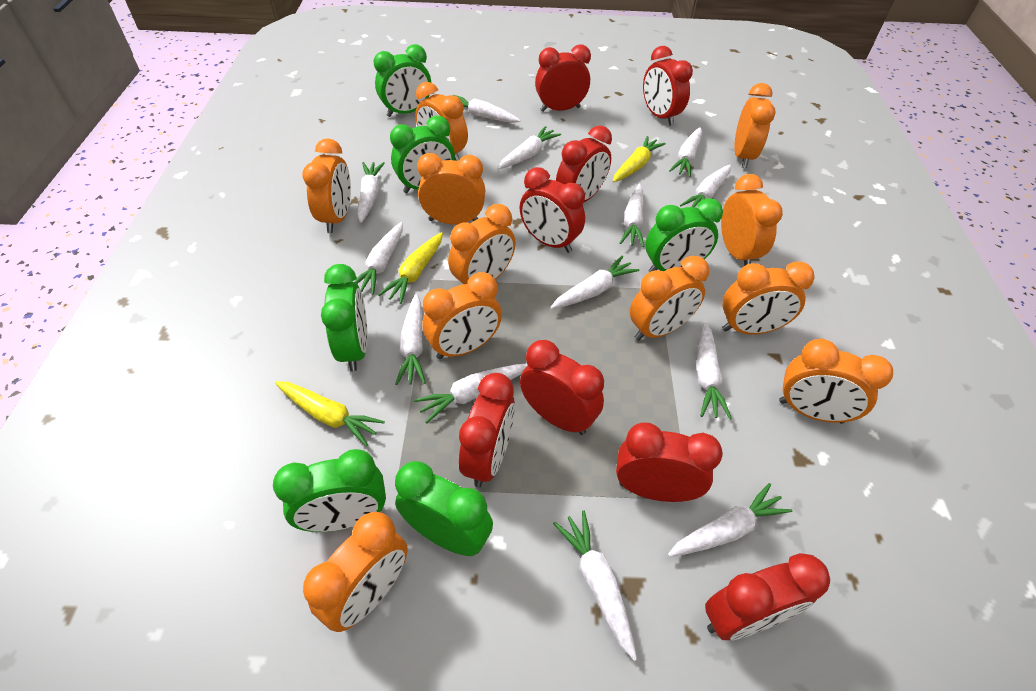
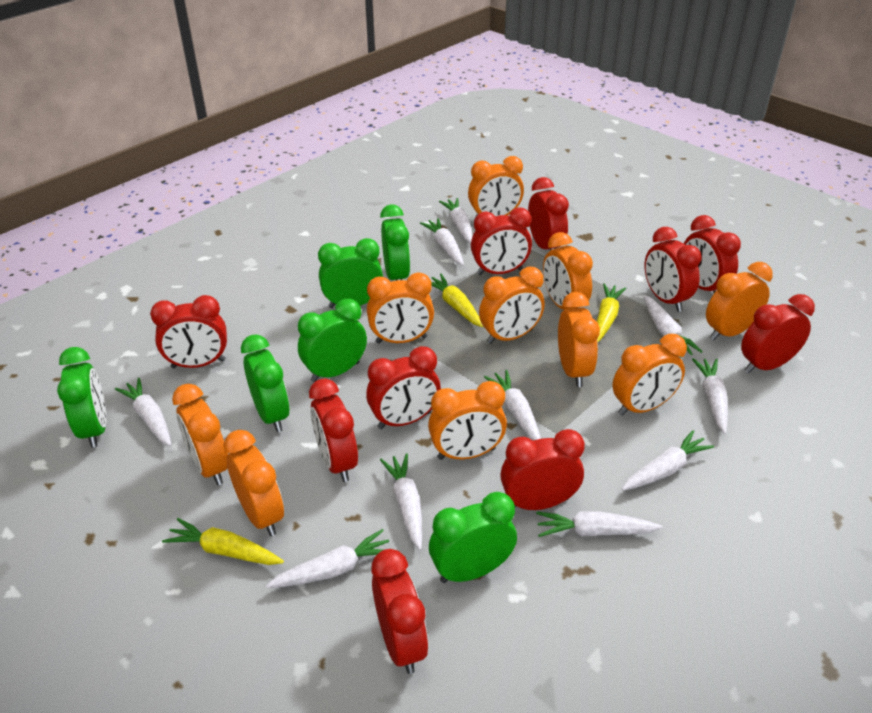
orange clock: [302,138,351,233] [303,512,408,632] [416,82,468,161] [417,153,485,225] [422,272,502,359] [448,204,516,284] [630,256,709,341] [721,174,783,265] [722,261,814,335] [734,83,776,168] [779,339,893,423] = 11 -> [172,384,228,485] [223,430,284,536] [367,273,434,344] [428,381,507,460] [468,156,524,220] [479,267,545,344] [543,232,593,310] [558,292,600,387] [612,334,687,416] [706,262,773,340] = 10
red clock: [459,373,515,487] [520,167,585,253] [520,340,604,435] [535,44,591,112] [556,125,612,202] [616,423,723,502] [643,46,693,126] [705,553,830,640] = 8 -> [150,295,227,368] [309,378,358,482] [366,346,441,429] [372,549,428,674] [471,208,532,275] [500,429,585,510] [528,177,569,251] [644,227,702,312] [684,215,741,293] [741,294,815,373] = 10
white carrot: [354,222,403,295] [357,162,385,223] [395,294,426,385] [414,364,528,423] [453,95,521,123] [497,126,561,169] [550,256,639,309] [553,511,637,661] [620,183,645,247] [668,483,792,557] [669,127,702,177] [680,165,731,207] [696,322,732,419] = 13 -> [115,378,171,446] [266,529,389,588] [380,453,422,550] [420,218,464,266] [439,198,473,243] [484,370,541,440] [536,511,663,537] [622,430,714,491] [643,295,703,355] [692,358,728,434] = 10

